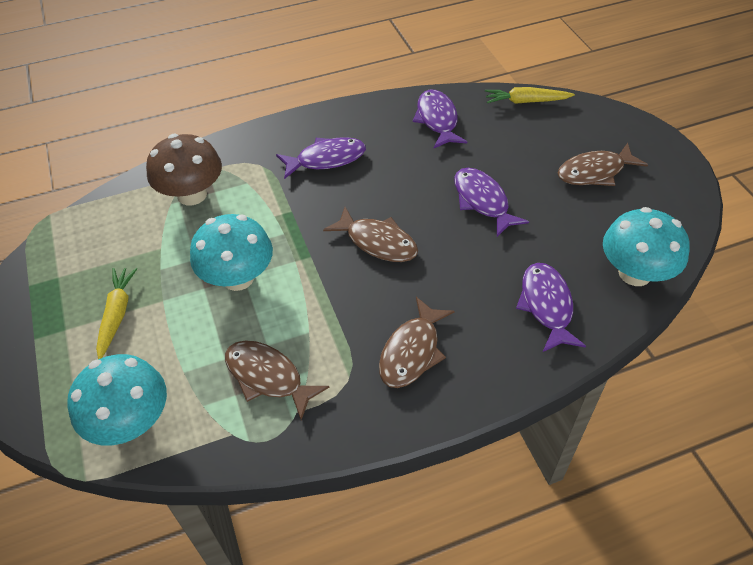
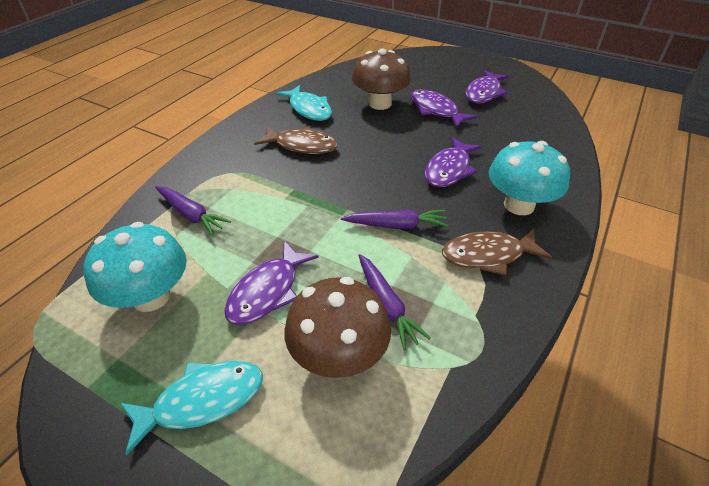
brown fish: [225,340,329,420] [323,207,418,262] [379,297,454,388] [558,143,648,186] = 4 -> [254,126,338,154] [442,229,552,276] = 2
brown mushroom: [146,134,222,205] = 1 -> [285,277,391,378] [352,49,411,110] = 2
purple carrot: none = 0 -> [155,186,231,236] [341,209,448,229] [358,254,431,350] = 3
turquoise fish: none = 0 -> [120,361,263,456] [276,85,332,121] = 2
turquoise mushroom: [67,354,167,446] [190,214,273,291] [603,207,690,286] = 3 -> [83,222,187,312] [489,141,570,215] = 2
yellow carrot: [96,268,137,359] [485,87,575,104] = 2 -> none = 0

